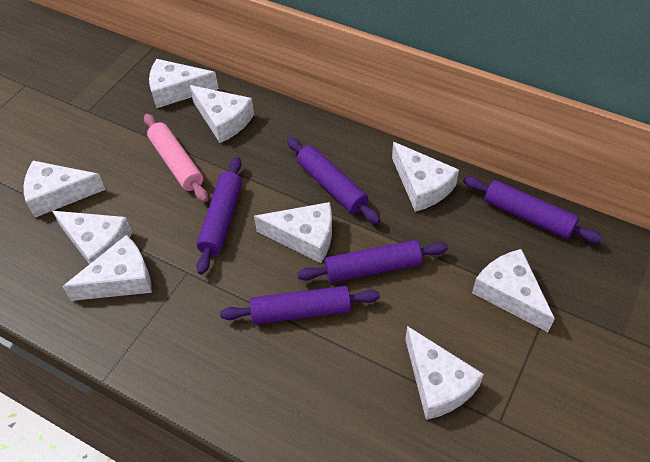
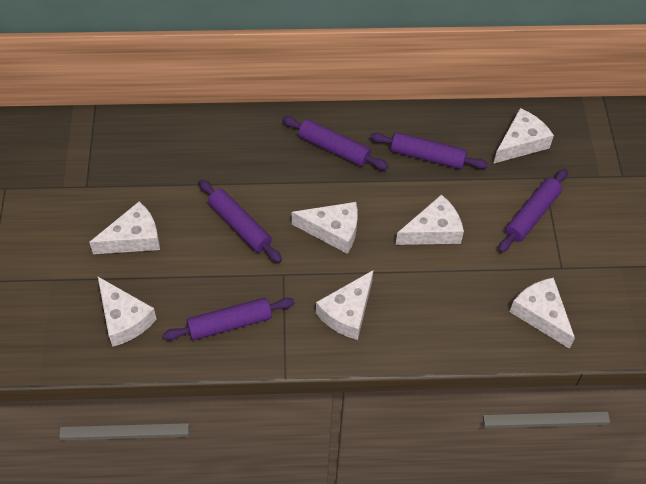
pink rolling pin: [144,114,208,202] = 1 -> none = 0
white cheese: [24,161,106,217] [52,211,132,264] [62,235,152,301] [149,59,219,108] [189,85,254,143] [254,202,332,263] [392,142,459,212] [405,326,484,420] [472,249,555,332] = 9 -> [89,201,160,254] [98,277,156,347] [292,202,358,254] [316,270,374,340] [396,194,464,245] [493,108,554,164] [510,278,575,349] = 7

